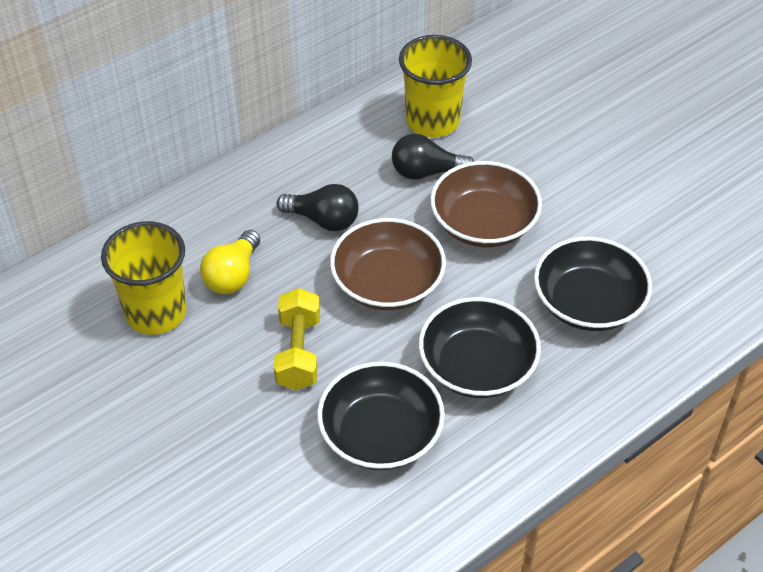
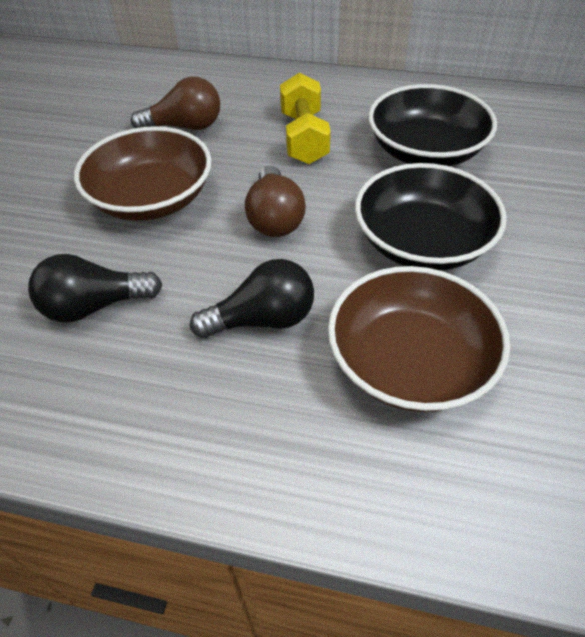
black bowl: [317,362,445,470] [419,297,541,398] [534,237,652,331] = 3 -> [355,163,507,270] [368,84,497,166] = 2
brown light bulb: none = 0 -> [131,77,220,130] [245,166,306,237] = 2
yellow cup: [101,221,187,335] [399,35,472,138] = 2 -> none = 0
yellow light bulb: [200,230,260,294] = 1 -> none = 0

